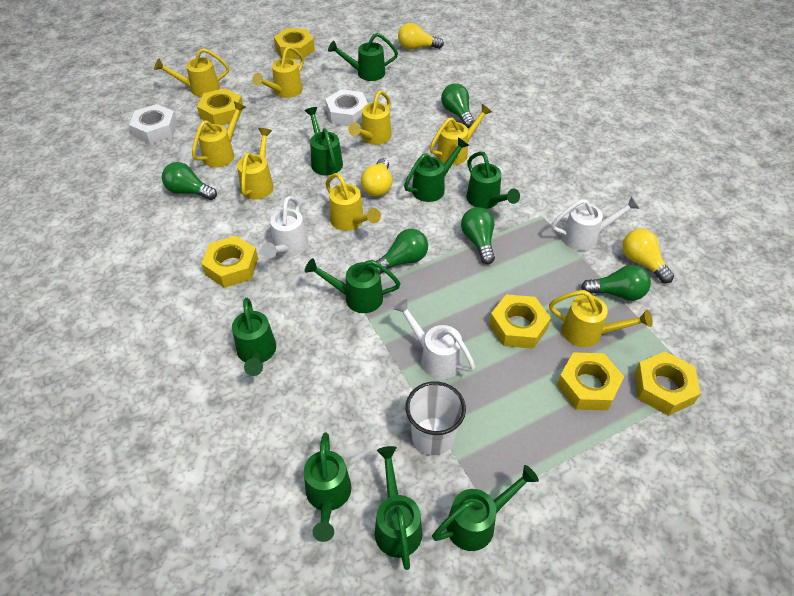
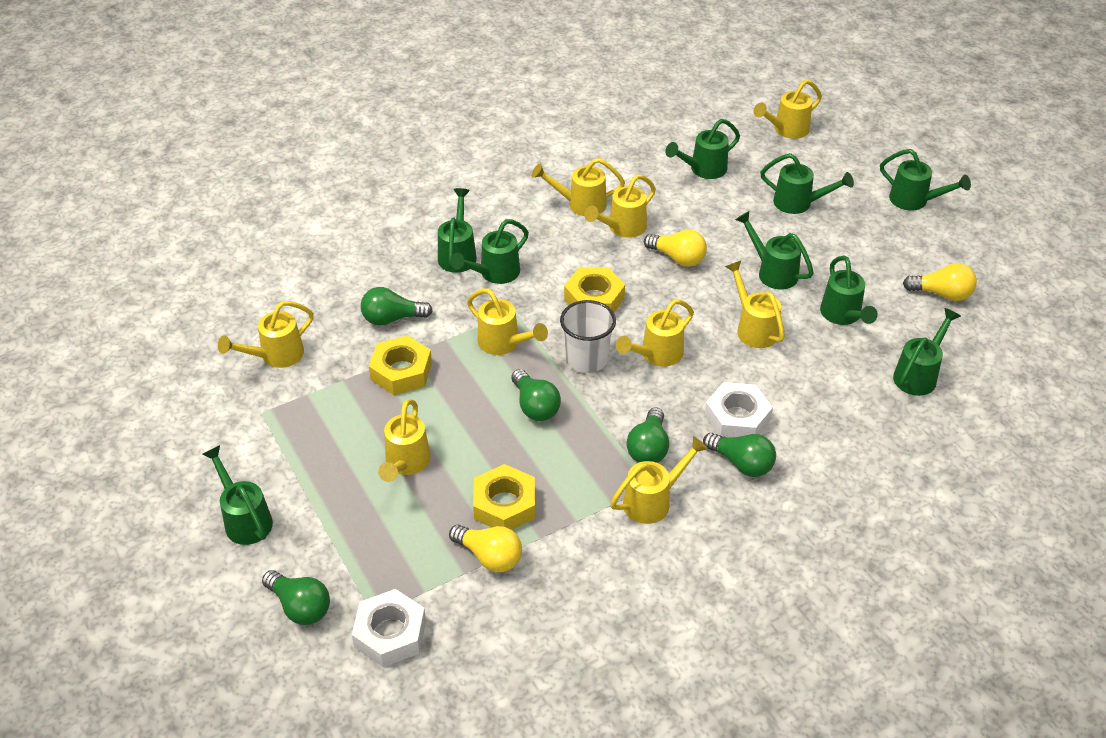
white watering can: [261,196,308,258] [393,299,475,379] [551,196,640,251] = 3 -> none = 0
yellow nut: [197,88,243,125] [201,236,258,288] [274,28,315,60] [489,294,551,349] [557,352,624,411] [634,352,701,416] = 6 -> [369,335,432,395] [473,464,535,530] [564,267,625,312] = 3
yellow watering can: [154,48,229,97] [192,101,246,167] [237,128,274,200] [252,46,304,98] [325,173,381,231] [348,90,392,145] [430,104,492,165] [549,290,653,347] = 8 -> [218,301,314,368] [378,399,431,482] [467,288,548,355] [532,158,625,216] [584,174,656,238] [610,436,708,524] [616,299,694,367] [725,261,785,348] [753,79,822,139] = 9

